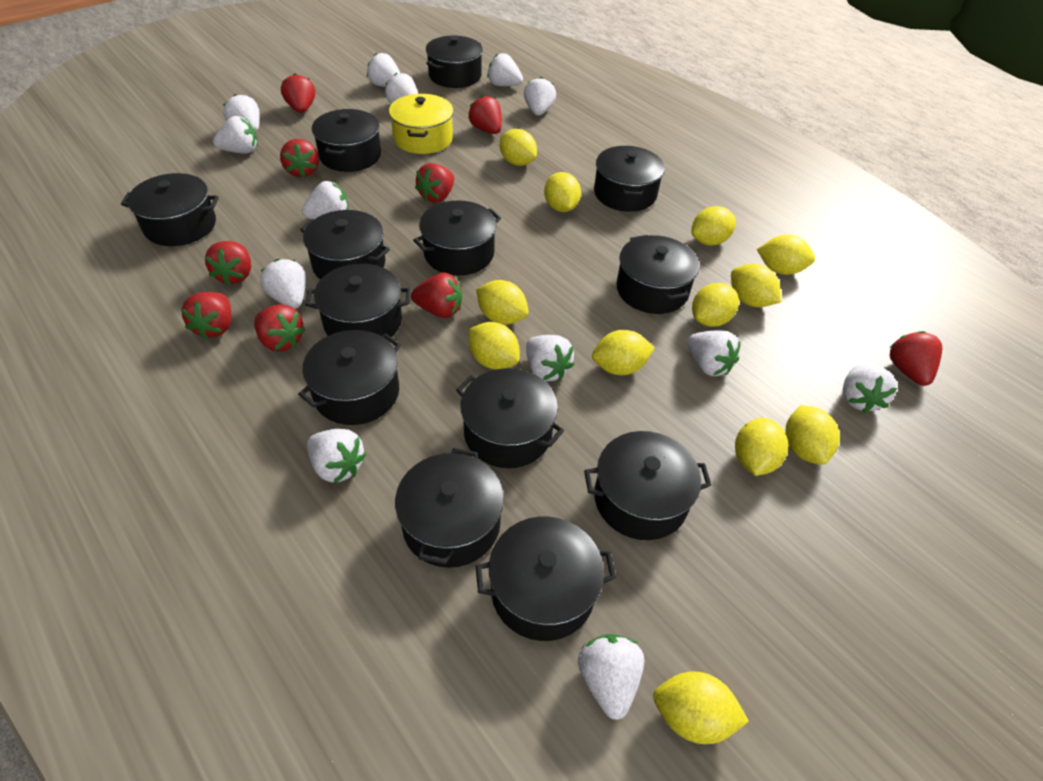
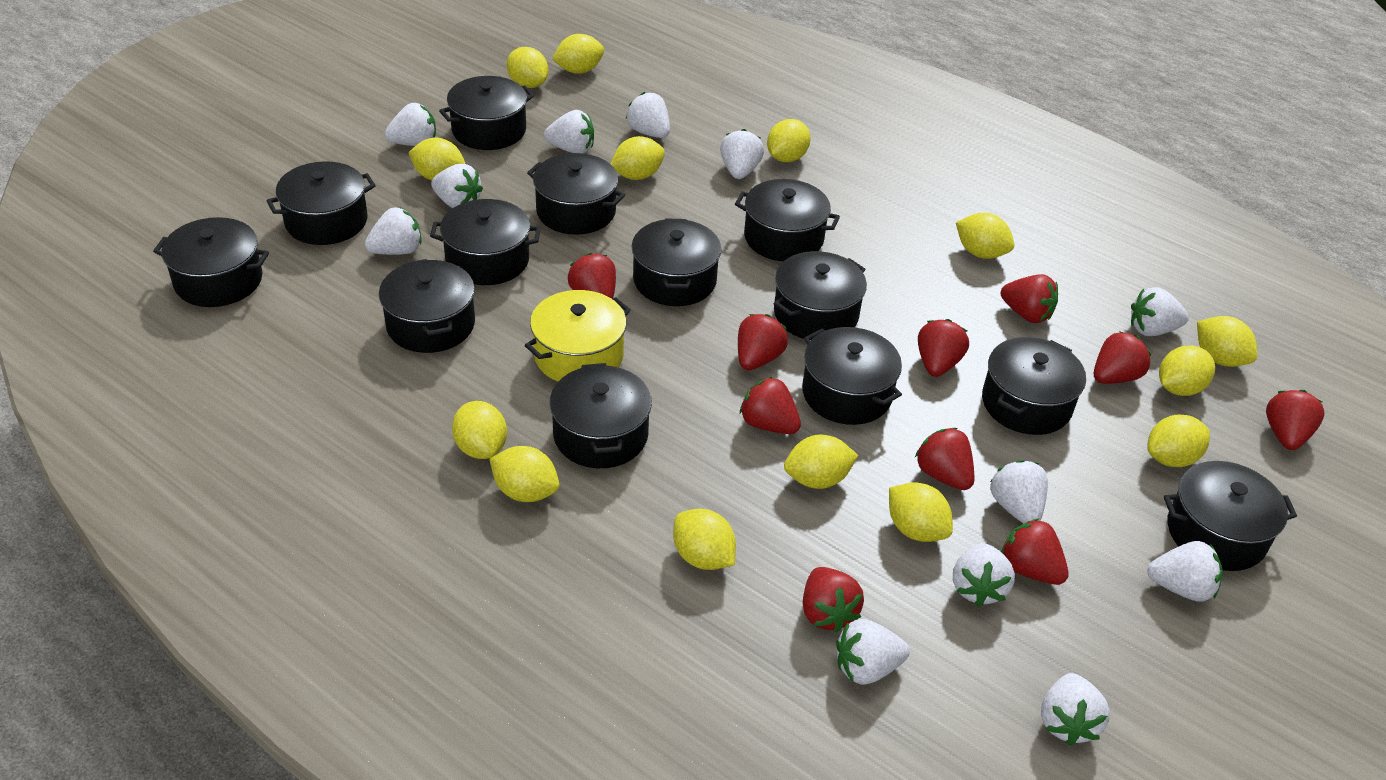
red strawberry: [181,292,231,339] [205,241,251,285] [254,305,306,352] [280,139,319,178] [281,73,315,113] [411,273,462,318] [415,163,454,203] [469,95,502,134] [889,331,942,386] = 9 -> [568,253,616,299] [738,314,788,370] [740,377,801,434] [803,567,864,633] [915,428,974,490] [918,319,969,377] [1001,274,1058,323] [1001,518,1069,585] [1094,331,1151,384] [1266,390,1325,450] = 10
white strawberry: [213,116,258,154] [223,94,260,132] [260,259,306,309] [302,181,348,219] [307,429,366,483] [367,53,400,87] [385,73,418,104] [487,53,523,86] [524,77,556,116] [526,335,574,381] [578,634,644,720] [687,331,740,376] [843,363,897,413] = 13 -> [365,207,422,255] [385,103,436,146] [431,164,483,208] [544,110,594,153] [626,92,670,138] [720,129,764,179] [836,619,910,685] [953,543,1015,606] [990,460,1048,523] [1041,673,1110,745] [1131,287,1189,336] [1147,541,1223,602] = 12
yellow lemon: [469,322,520,369] [476,280,528,324] [500,129,537,166] [544,172,581,212] [592,330,655,375] [653,672,749,744] [691,206,736,246] [692,283,739,327] [731,264,781,307] [735,418,788,476] [757,235,815,275] [785,405,840,465] = 12 -> [408,138,465,180] [452,401,507,459] [490,446,559,502] [507,47,548,88] [552,34,604,74] [611,136,665,180] [673,509,736,570] [767,119,811,162] [784,434,859,489] [889,482,953,542] [956,213,1014,259] [1147,415,1210,467] [1159,345,1215,396] [1197,316,1257,367] = 14

